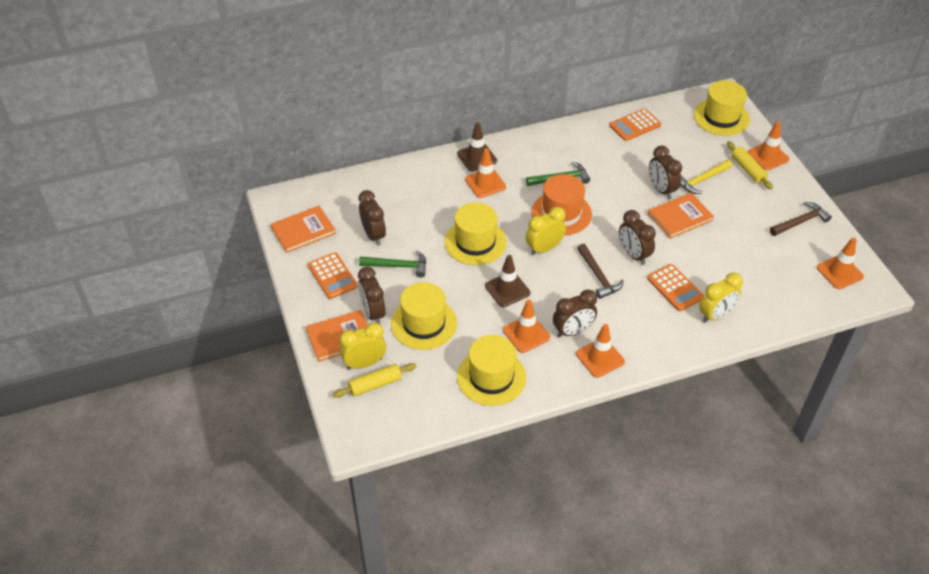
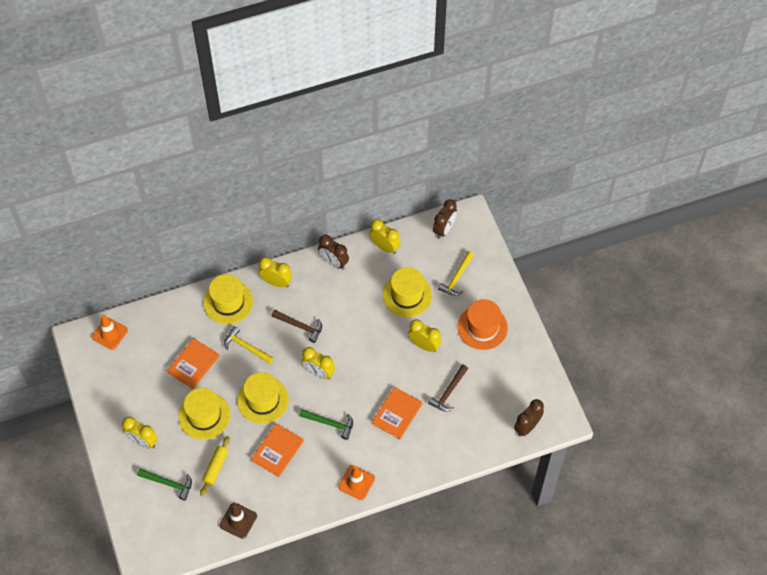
brown clock: [358,267,386,324] [359,190,386,246] [553,289,597,338] [619,210,656,265] [649,145,682,199] = 5 -> [318,235,349,269] [433,199,457,239] [514,399,544,437] = 3
brown traffic cone: [457,122,497,171] [485,255,530,307] = 2 -> [220,503,257,539] = 1
orange calculator: [308,252,358,299] [609,108,661,141] [647,264,704,311] = 3 -> none = 0
orange traffic cone: [465,148,506,198] [503,299,550,353] [576,324,625,378] [748,121,790,170] [817,237,864,289] = 5 -> [92,315,128,350] [338,465,375,500] = 2
yellow clock: [339,322,386,370] [526,207,566,255] [699,273,743,323] = 3 -> [122,417,158,449] [259,257,292,287] [302,347,335,379] [369,219,400,254] [408,319,441,352] = 5
yellow hammer: [680,160,732,194] = 1 -> [224,326,273,364] [438,251,474,296] = 2
yellow rolling pin: [333,363,416,398] [727,141,773,189] = 2 -> [200,436,230,496] = 1

